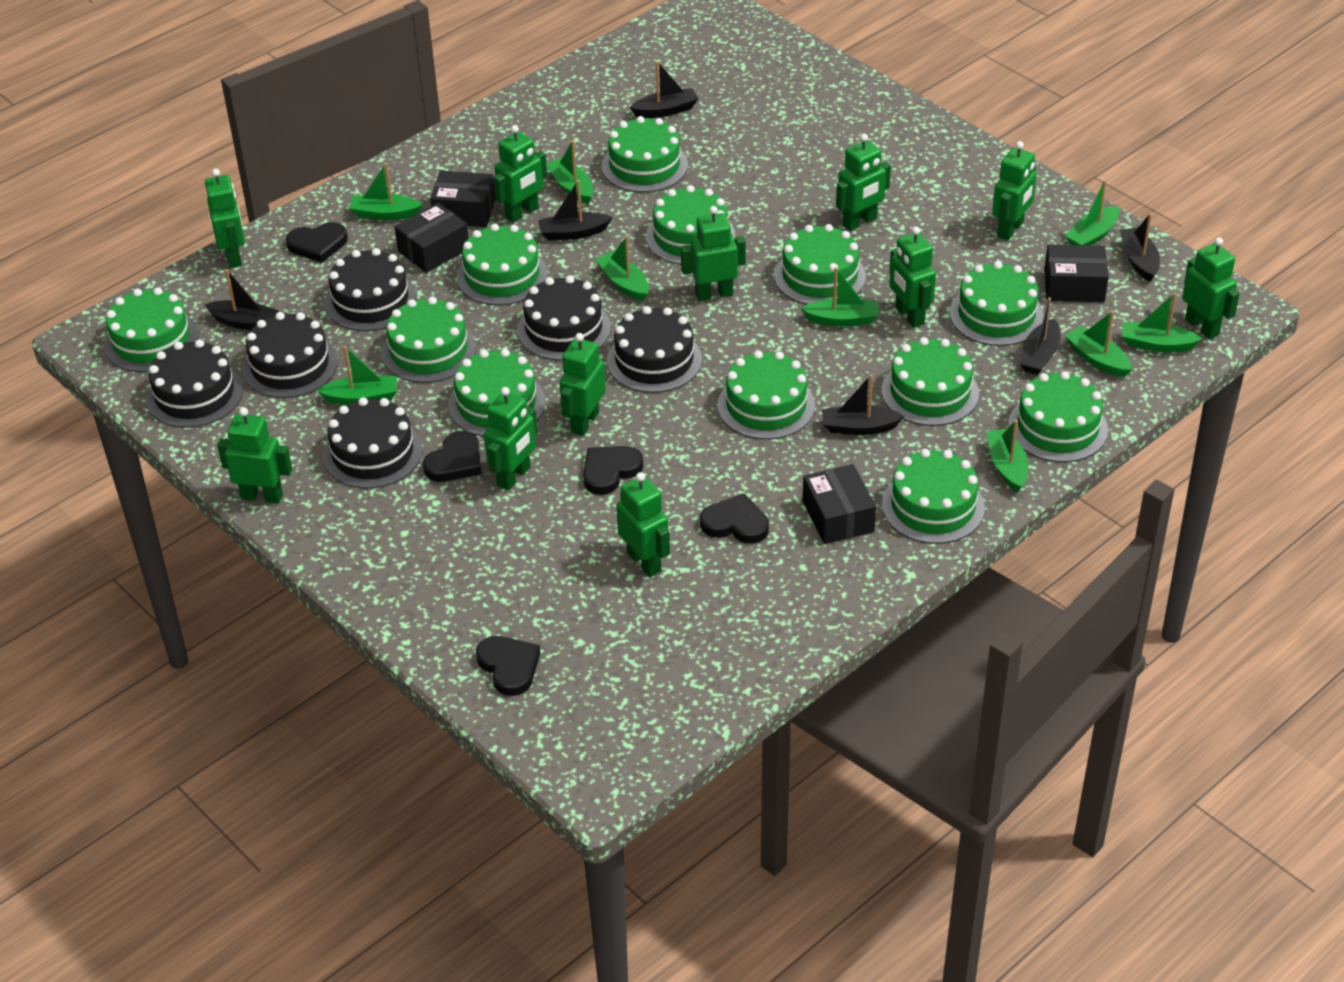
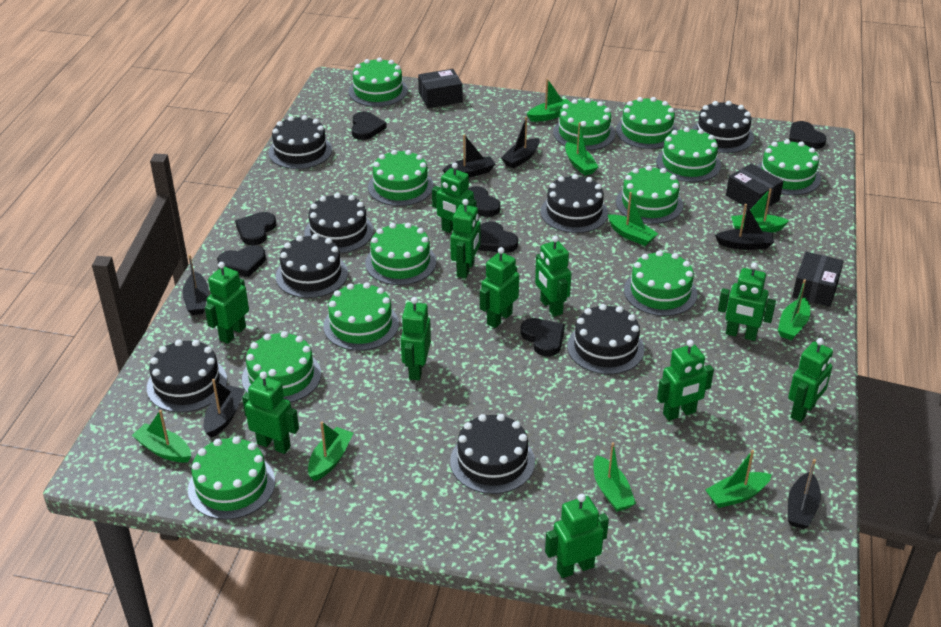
black box: [394,203,469,273] [430,171,496,227] [803,464,876,544] [1044,245,1109,302] = 4 -> [418,69,463,108] [726,163,783,209] [792,252,844,307] = 3
black cake: [146,340,243,428] [242,312,338,398] [323,397,423,489] [325,248,417,331] [517,276,611,361] [607,306,702,393] = 6 -> [147,340,227,413] [269,115,332,169] [276,234,348,298] [304,193,373,253] [450,414,535,494] [541,174,608,233] [567,304,645,374] [692,101,754,153] = 8
black heart: [286,222,348,263] [423,431,481,482] [476,636,540,696] [583,446,643,495] [700,493,769,544] = 5 -> [217,245,266,277] [235,212,276,245] [352,111,387,140] [468,186,500,217] [478,221,518,253] [520,318,565,357] [789,121,826,149] = 7

